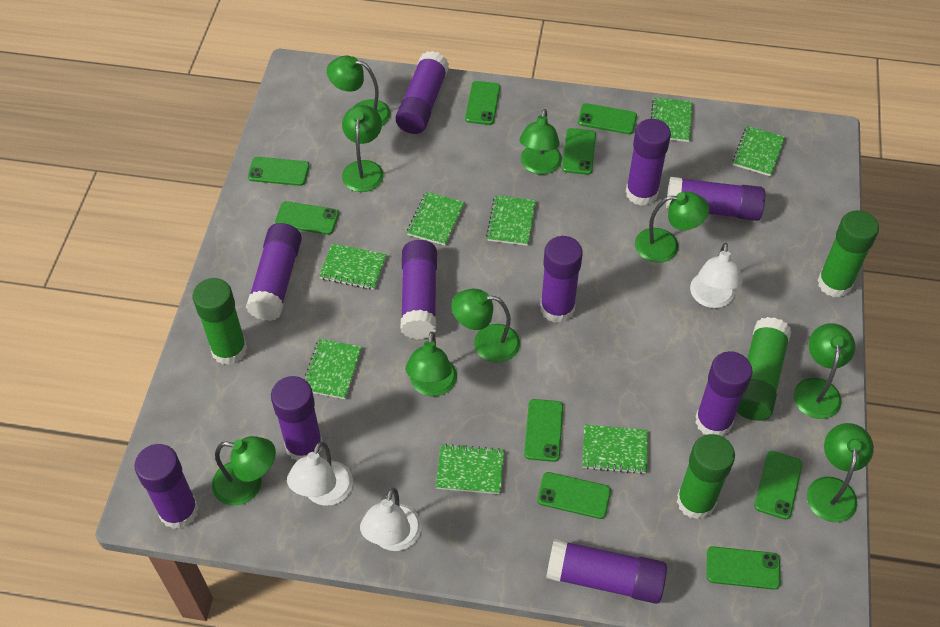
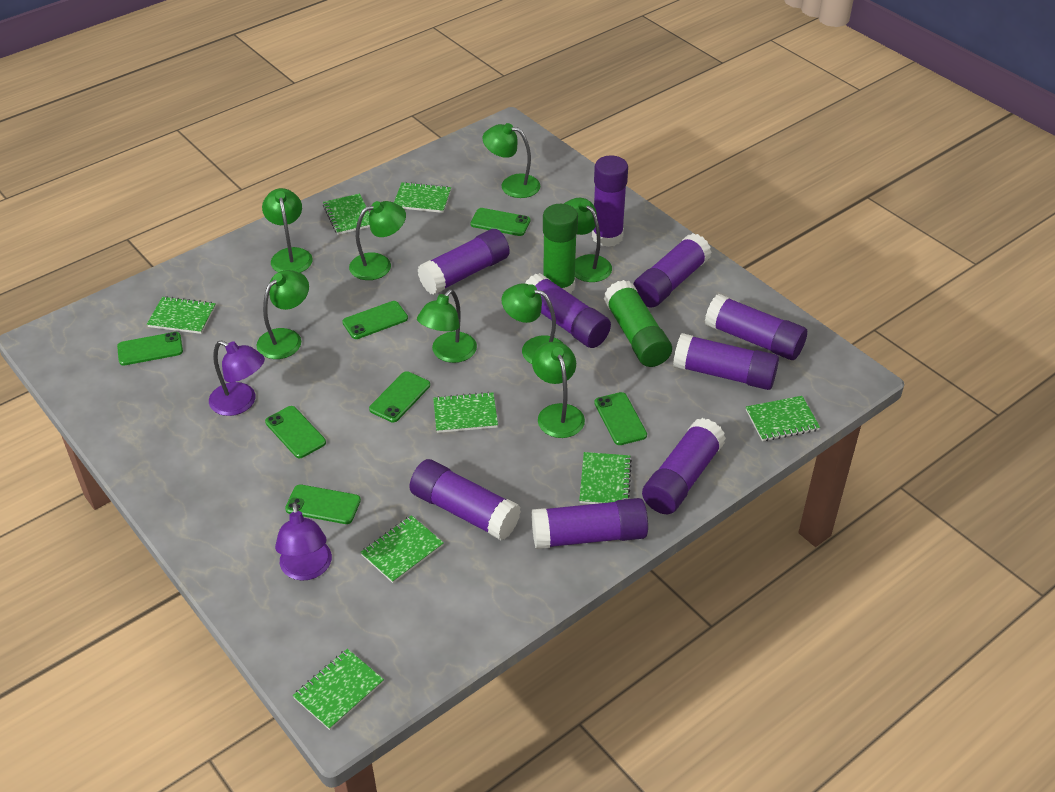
green glue stick: [193,278,247,365] [677,434,735,520] [737,317,791,421] [817,210,879,298] = 4 -> [543,204,578,294] [603,280,672,367] = 2
green lamp: [212,436,276,506] [327,55,391,126] [342,105,384,192] [406,332,457,396] [451,289,520,363] [519,109,562,175] [635,192,709,263] [793,323,855,419] [807,423,874,523] = 9 -> [257,270,309,359] [262,188,312,273] [349,201,406,280] [417,289,477,363] [483,123,540,198] [501,283,564,364] [532,341,585,438] [564,198,612,282] = 8
green phone: [248,157,310,186] [275,201,339,235] [465,81,500,125] [524,399,563,462] [537,472,611,519] [562,128,596,175] [578,103,637,134] [707,546,781,590] [754,451,803,520] = 9 -> [117,332,183,366] [265,406,326,458] [285,484,361,524] [342,301,408,339] [369,371,430,422] [471,208,530,236] [594,392,647,445] = 7
purple glue stick: [135,444,198,529] [246,223,302,321] [271,376,323,461] [395,51,449,134] [401,240,437,339] [540,236,583,323] [546,539,667,604] [626,119,671,206] [666,177,765,221] [695,351,753,437] = 10 -> [409,459,521,540] [418,229,510,295] [525,273,611,348] [532,498,648,549] [592,155,628,247] [633,233,711,307] [642,418,726,514] [673,333,779,390] [705,294,807,360] = 9
purple lamp: none = 0 -> [209,341,265,416] [275,502,332,581] = 2
white lamp: [287,442,353,506] [360,487,422,551] [690,243,742,308] = 3 -> none = 0

